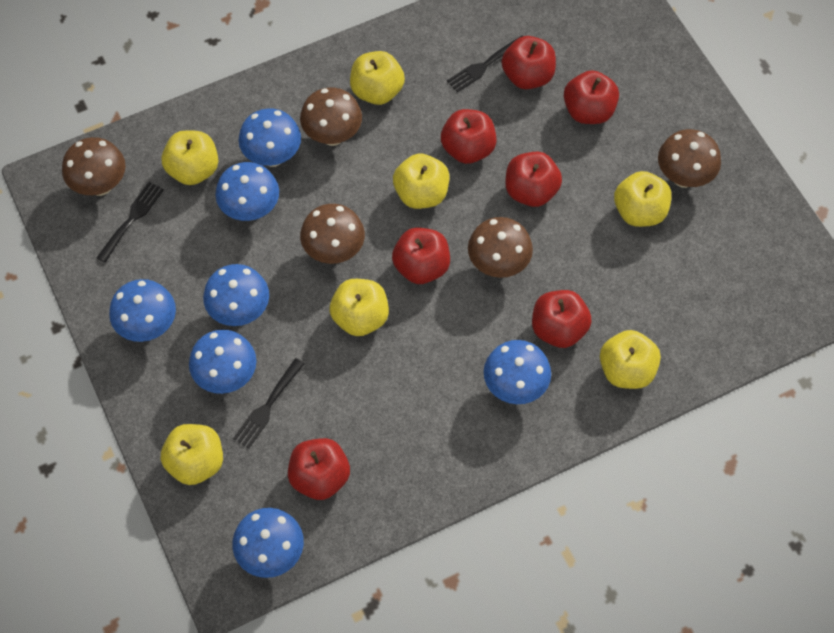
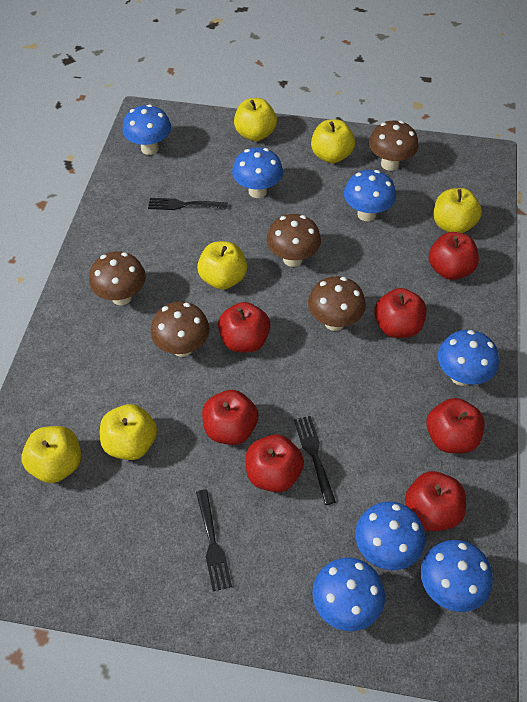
yellow apple: [161,130,218,185] [161,424,223,485] [330,279,389,336] [350,51,405,105] [393,153,449,209] [600,330,661,389] [614,171,672,227] = 7 -> [21,426,82,483] [100,404,157,460] [197,241,247,290] [234,98,277,141] [311,119,355,163] [434,188,482,233] = 6

